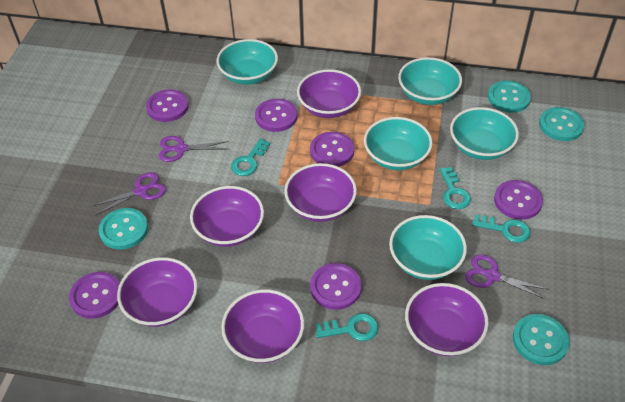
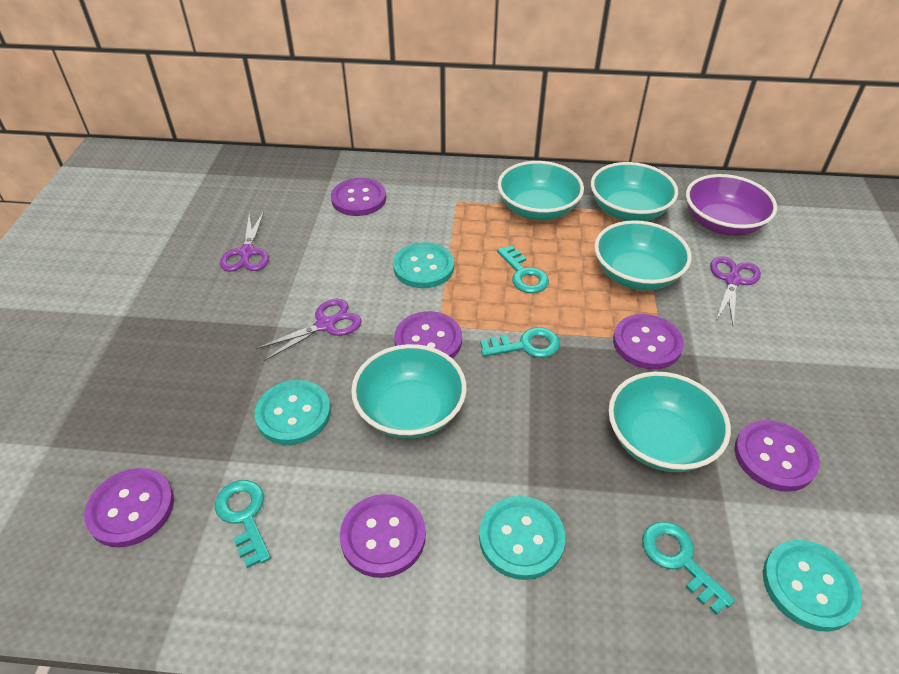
purple bowl: [117,257,198,327] [190,186,264,247] [221,289,304,363] [284,163,357,222] [297,69,361,118] [405,283,489,356] = 6 -> [686,174,777,236] = 1

